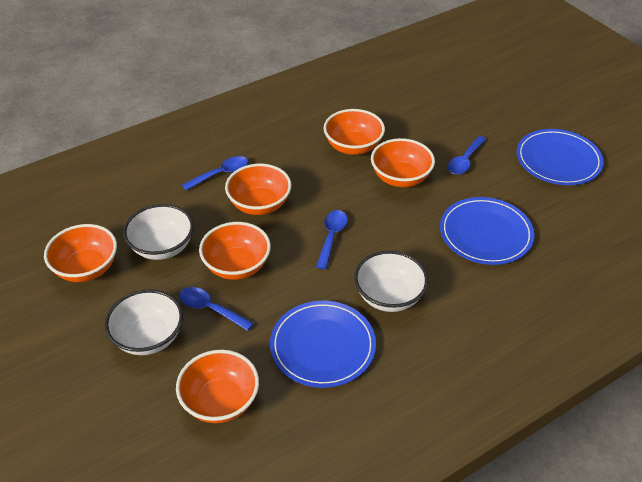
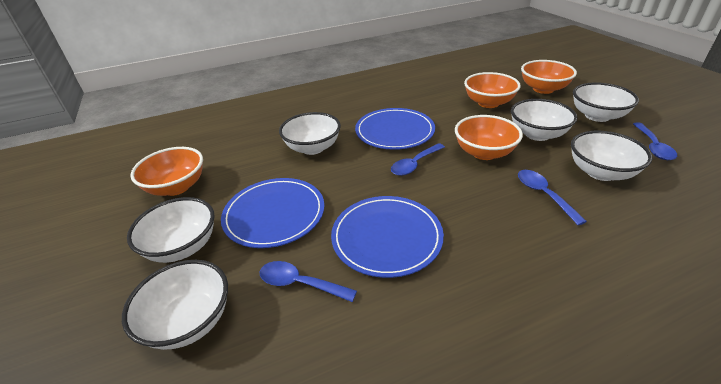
orange bowl: [44,224,117,282] [176,350,259,423] [199,222,271,280] [225,164,291,215] [324,109,385,155] [371,138,435,187] = 6 -> [130,147,203,196] [455,115,523,160] [464,72,521,108] [521,60,577,94] = 4
white bowl: [105,289,183,355] [123,204,194,260] [354,251,428,312] = 3 -> [122,260,228,350] [127,197,214,263] [279,112,341,155] [511,99,578,141] [571,131,653,181] [573,82,639,122] = 6

